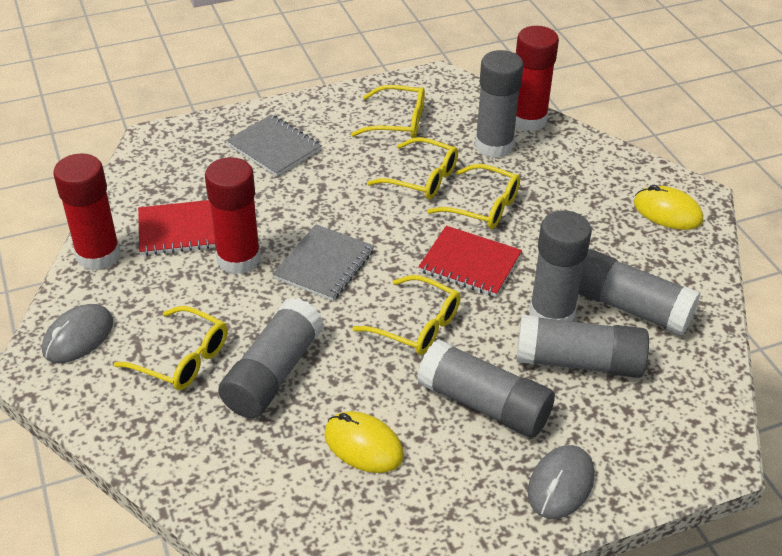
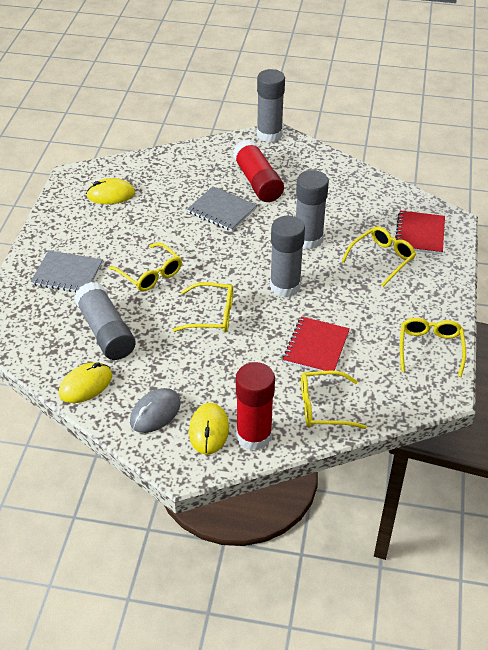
grey glue stick: [218,298,324,418] [417,339,555,438] [475,50,524,158] [516,315,649,378] [529,210,592,321] [578,249,701,335] = 6 -> [74,282,135,360] [257,69,285,142] [270,216,305,297] [296,170,329,249] = 4
grey mouse: [42,304,113,363] [528,445,594,519] = 2 -> [130,388,181,433] = 1
red glue stick: [53,153,121,271] [205,157,261,274] [515,26,559,131] = 3 -> [233,139,284,202] [236,362,275,450] = 2
yellow mouse: [324,411,404,473] [634,185,703,230] = 2 -> [59,362,112,403] [86,178,135,204] [189,403,229,455] = 3

